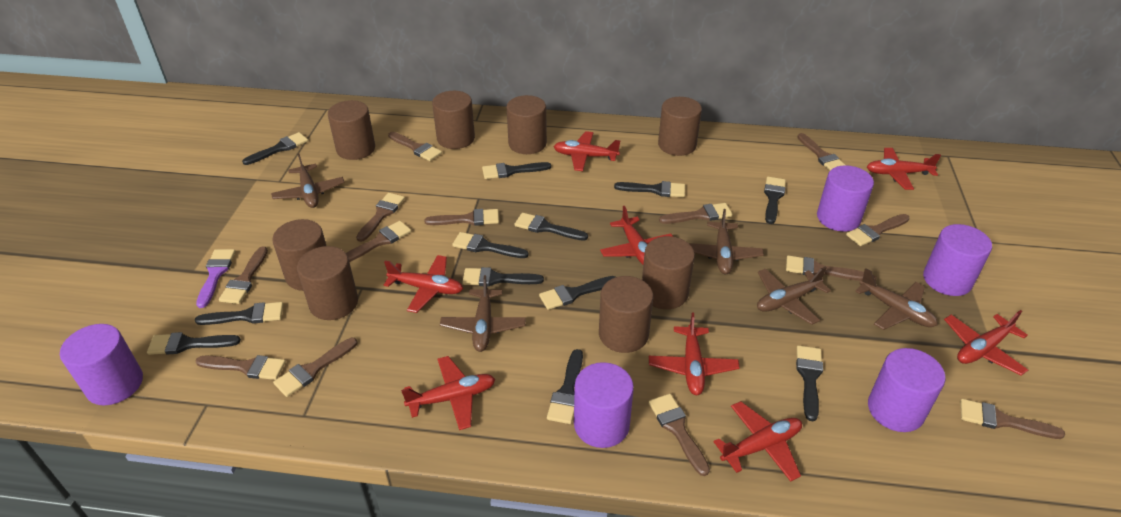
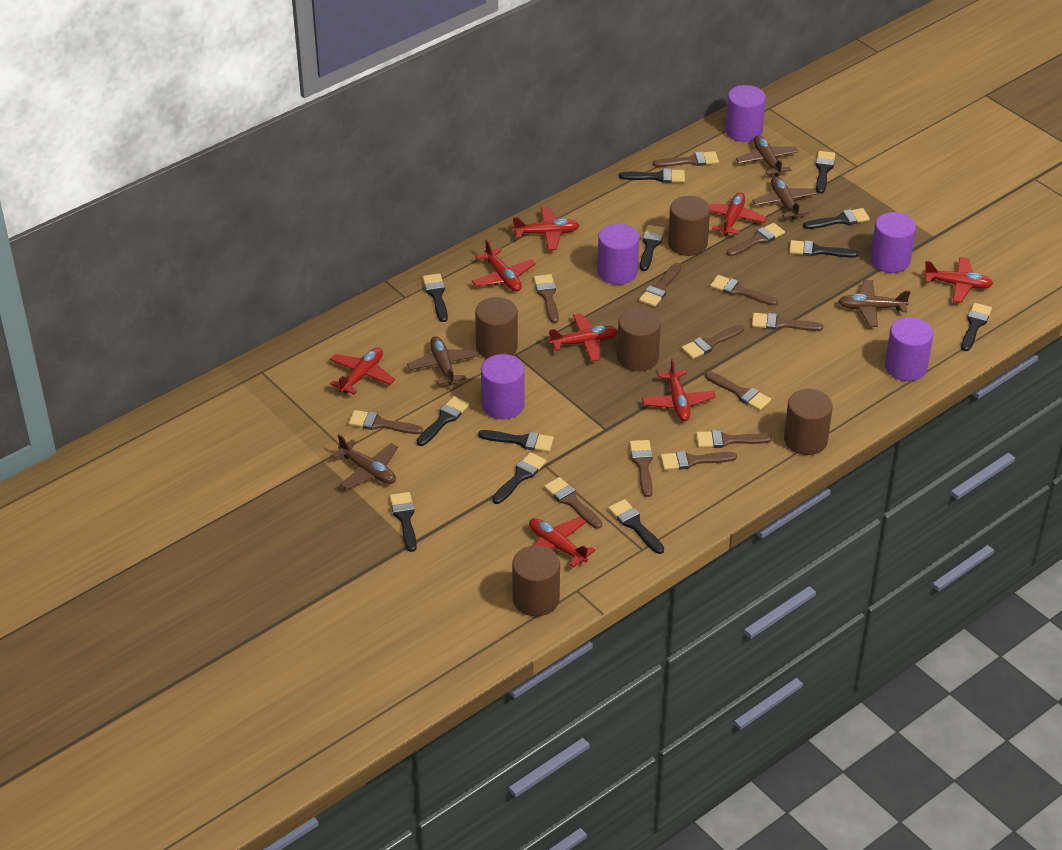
brown cylinder: [272,219,326,291] [297,246,358,320] [328,100,375,160] [432,91,475,149] [506,95,547,154] [599,276,653,353] [642,236,695,309] [658,97,702,156] = 8 -> [475,297,518,359] [512,545,560,617] [617,308,661,371] [668,196,710,256] [784,389,833,455] = 5
purple brush: [196,249,235,308] = 1 -> none = 0

